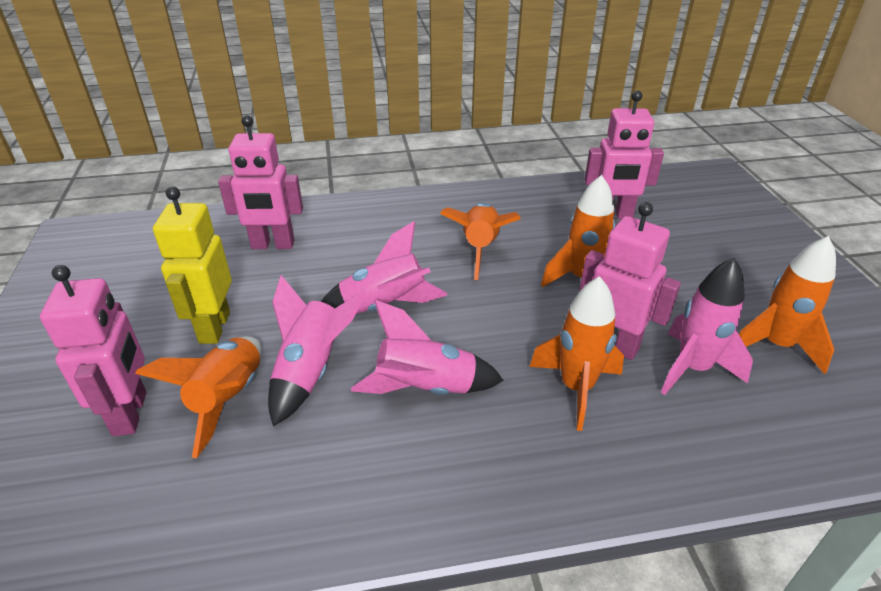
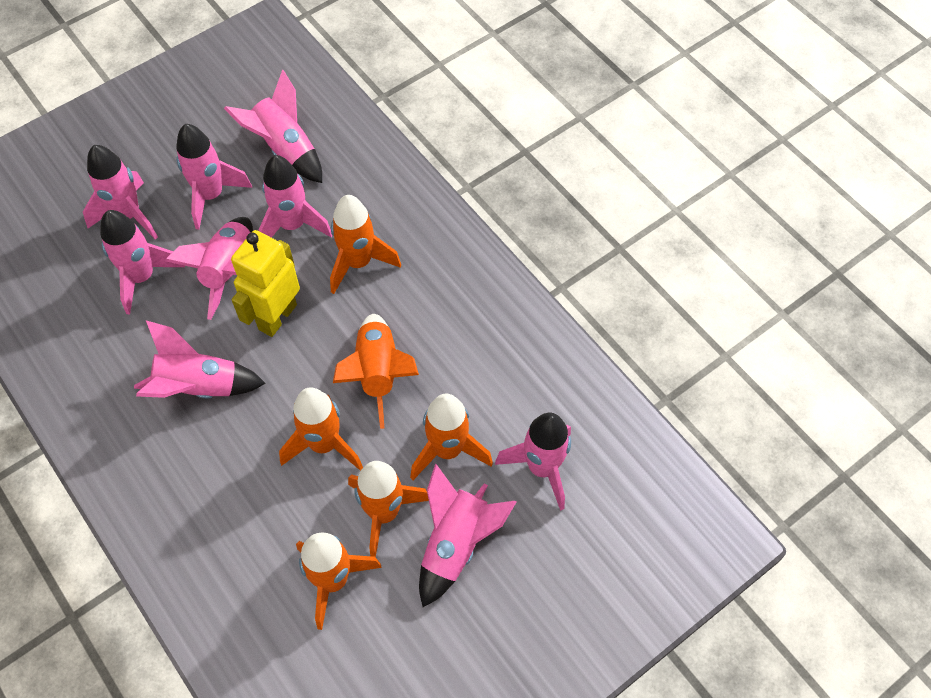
orange rocket: [135,336,262,458] [440,203,521,280] [530,276,624,431] [541,175,615,287] [739,236,836,374] = 5 -> [279,387,363,471] [296,533,382,630] [330,195,401,294] [333,314,419,429] [348,461,429,557] [410,394,493,480] = 6
pink robot: [40,265,146,436] [218,115,303,249] [579,202,681,360] [584,91,664,219] = 4 -> none = 0
pink rocket: [268,275,365,426] [321,221,447,314] [351,300,504,395] [661,258,753,395] = 4 -> [83,145,158,240] [100,210,185,315] [134,320,265,399] [165,217,253,320] [176,124,252,230] [224,70,322,183] [258,155,332,238] [419,464,516,607] [495,413,571,511] = 9

